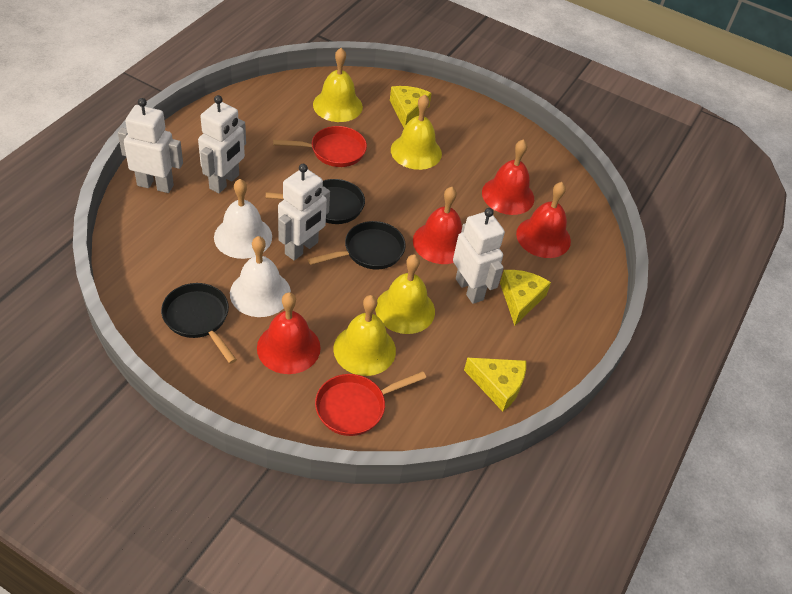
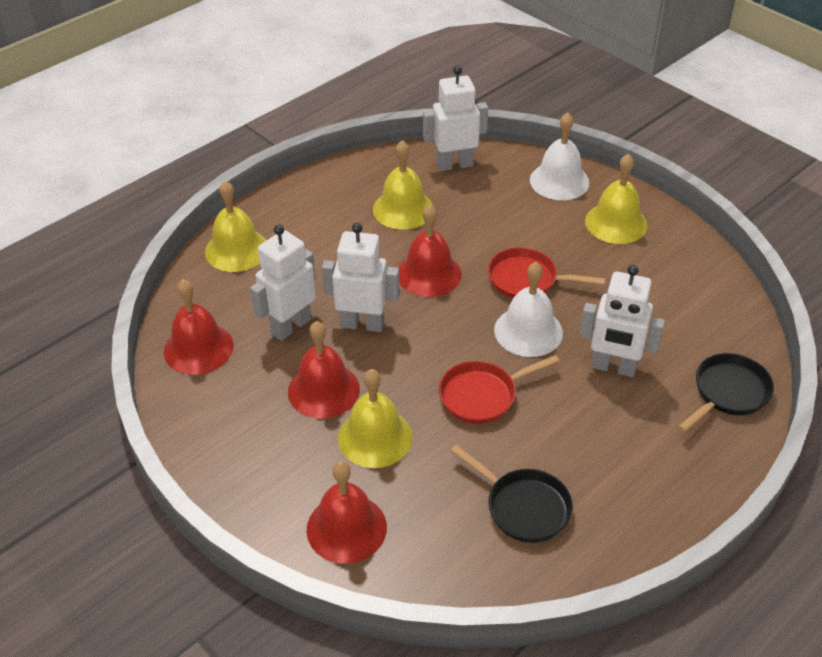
black pan: [161,283,237,364] [266,179,365,224] [308,221,406,269] = 3 -> [450,445,573,543] [677,353,774,433] = 2
yellow cheese: [390,86,431,127] [464,358,526,412] [500,270,551,326] = 3 -> none = 0

